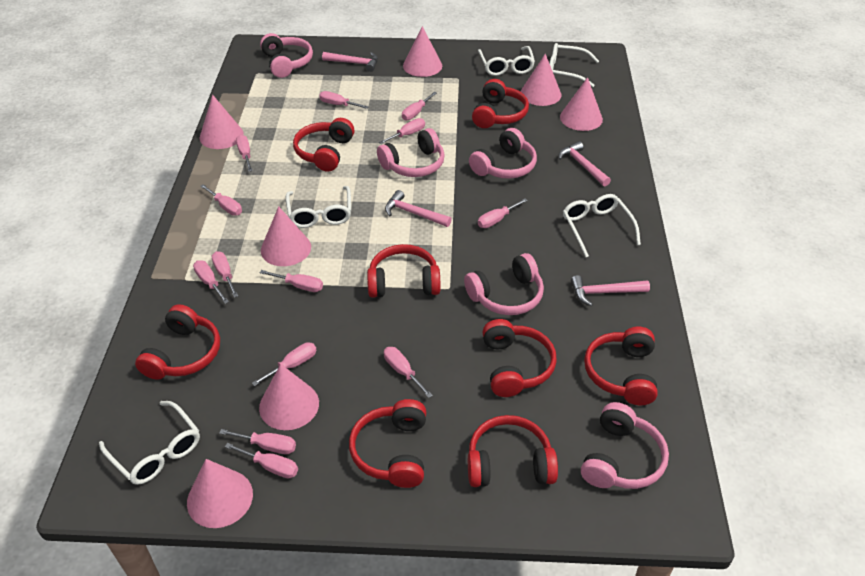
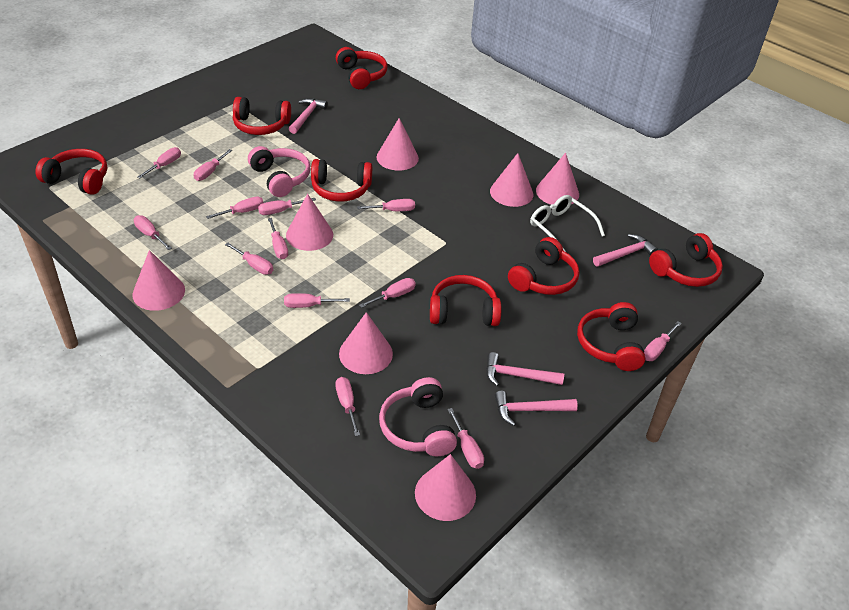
pink headphones: [260,33,313,78] [377,128,445,177] [464,253,544,315] [469,128,537,179] [581,402,669,489] = 5 -> [248,146,310,197] [379,377,457,457] = 2
white glasses: [99,401,200,485] [286,186,351,228] [478,46,535,76] [549,43,599,87] [563,194,641,257] = 5 -> [530,195,605,253] = 1

